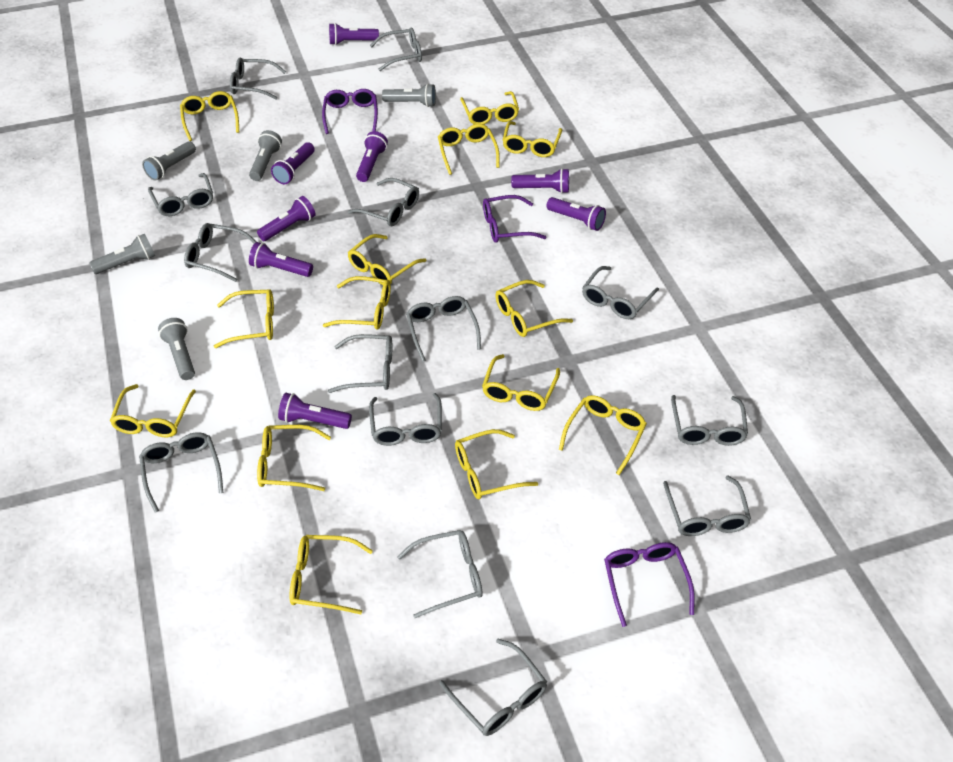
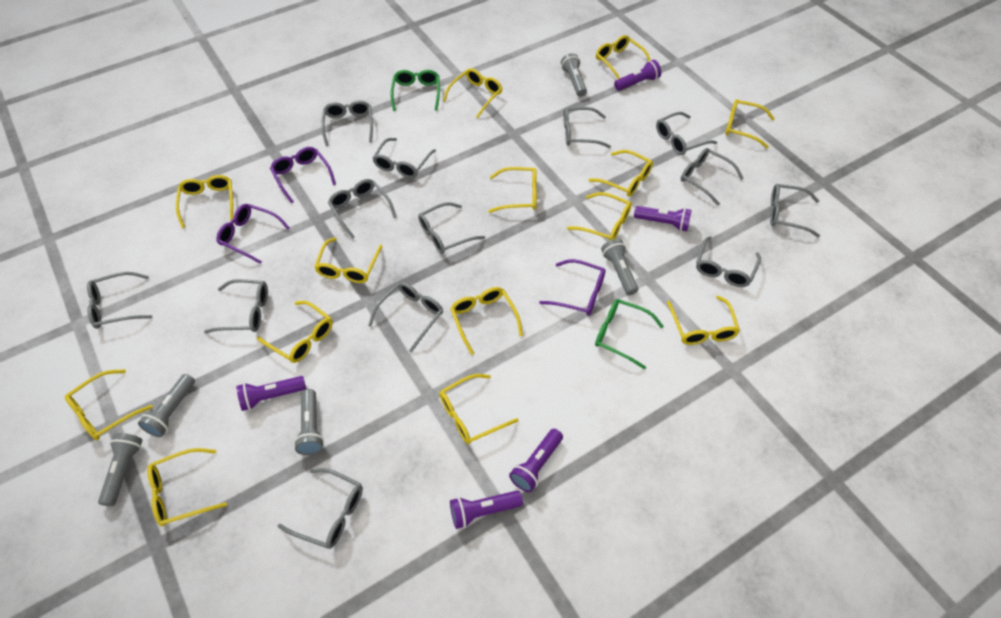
green glasses: none = 0 -> [390,70,440,111] [595,299,664,370] = 2
grey glasses: [139,432,223,513] [148,173,213,216] [184,223,256,282] [230,58,286,100] [328,334,392,393] [348,178,419,226] [369,393,442,446] [370,27,422,71] [397,530,483,618] [406,296,481,362] [439,639,547,736] [582,266,659,319] [663,476,751,536] [671,395,748,446] = 14 -> [87,272,152,329] [204,279,268,333] [277,468,363,549] [321,100,373,146] [328,179,397,239] [368,282,443,353] [373,138,436,178] [418,202,485,254] [563,107,611,148] [656,112,717,155] [681,148,744,206] [696,236,761,287] [770,184,820,237] = 13
purple flashlight: [249,242,313,277] [257,196,316,241] [271,142,315,184] [278,393,352,429] [329,23,379,45] [356,131,388,182] [511,168,569,193] [546,197,606,231] = 8 -> [236,376,306,411] [450,490,523,529] [509,429,563,492] [614,60,661,91] [634,206,691,231] = 5

